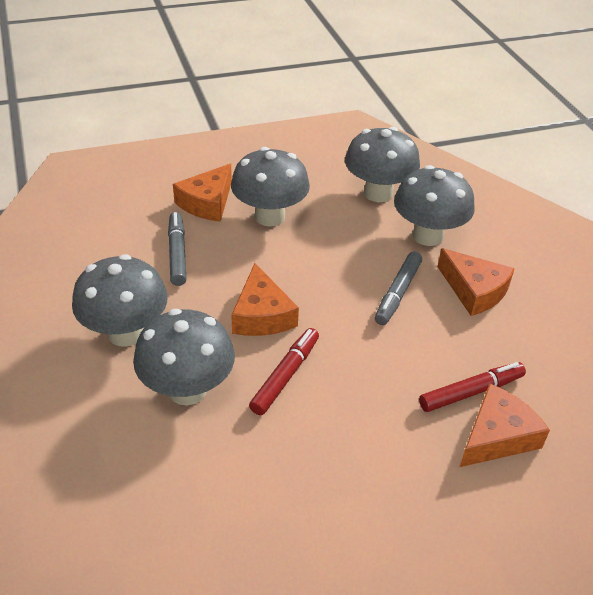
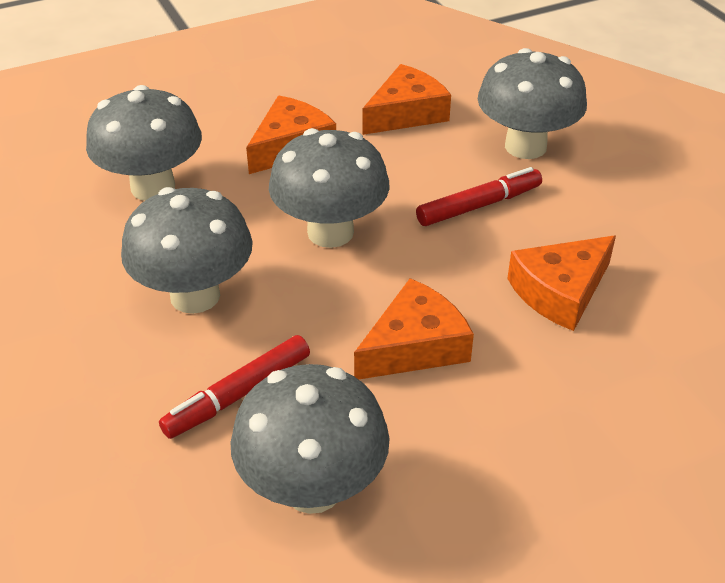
grey marker: [168,212,186,286] [375,252,422,325] = 2 -> none = 0

